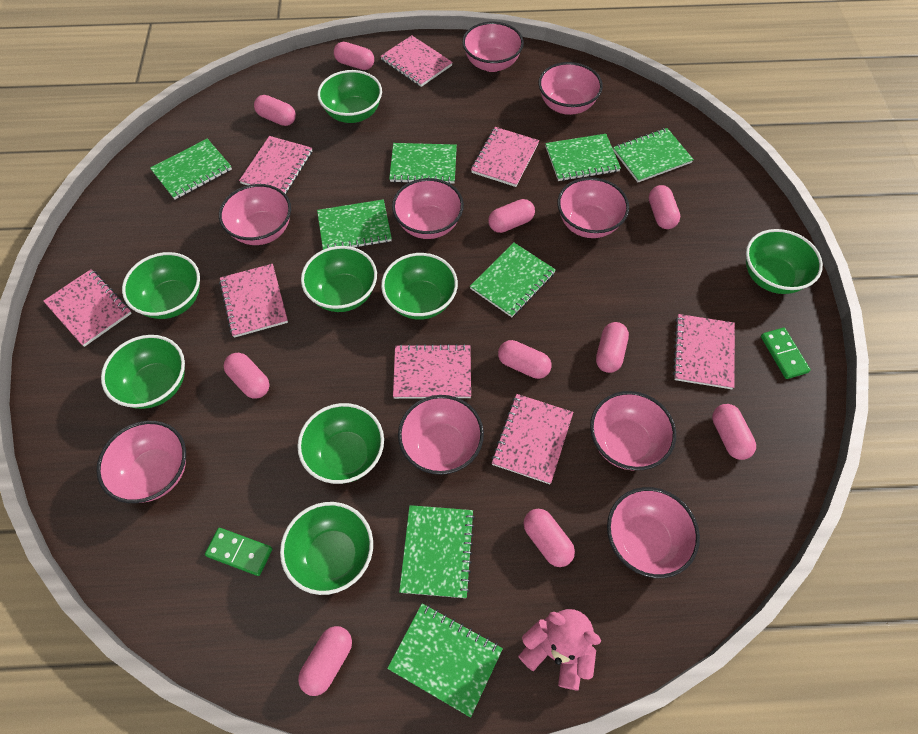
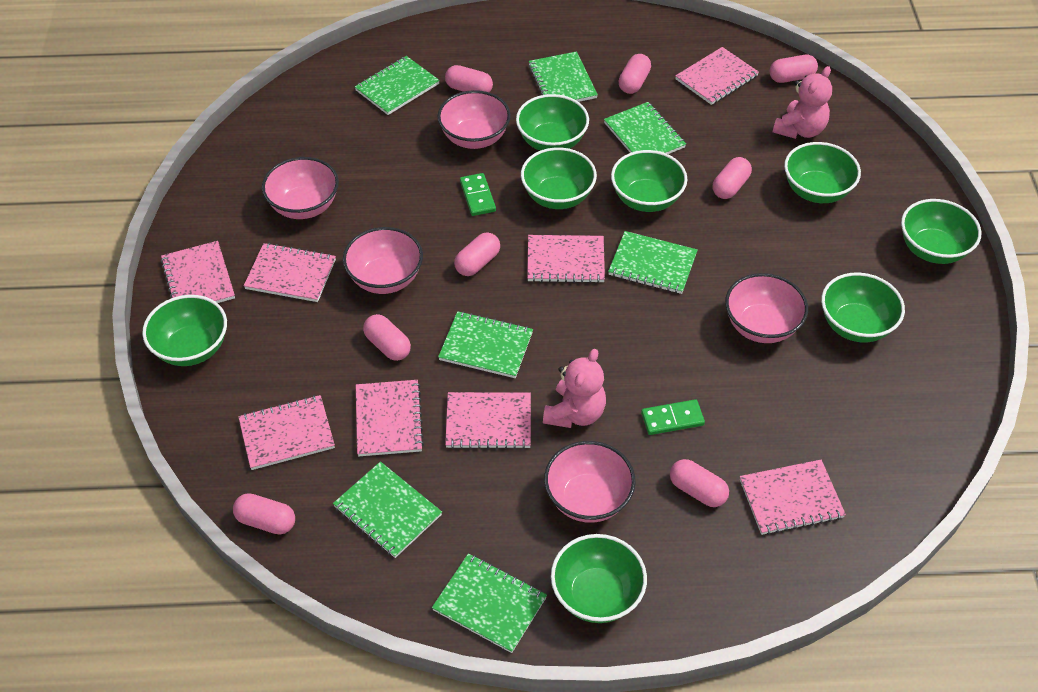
green notebook: [150,139,232,200] [317,199,392,250] [387,604,503,718] [389,143,457,184] [399,505,475,598] [470,243,556,317] [545,134,621,181] [613,128,694,182] = 8 -> [333,461,442,558] [355,56,440,115] [432,553,547,653] [438,311,533,378] [528,52,598,102] [604,102,686,154] [608,231,698,294] = 7
pink bowl: [97,421,186,503] [219,184,291,245] [392,178,464,239] [398,395,484,475] [462,22,524,72] [538,62,603,115] [557,177,629,238] [590,391,676,470] [607,487,700,578] = 9 -> [262,157,339,219] [343,227,423,294] [437,90,511,149] [544,441,636,523] [725,273,808,343] = 5
pink capsule: [224,353,270,399] [254,95,296,126] [298,626,352,696] [334,42,374,70] [488,199,535,233] [498,340,552,379] [523,509,575,567] [596,322,629,373] [649,185,680,229] [712,404,756,460] = 10 -> [233,493,295,535] [363,314,411,361] [445,65,493,92] [454,233,500,276] [619,54,651,94] [670,459,729,507] [713,157,752,199] [770,55,818,83] = 8
pink teddy bear: [518,609,601,690] = 1 -> [543,349,606,428] [773,66,832,139] = 2

